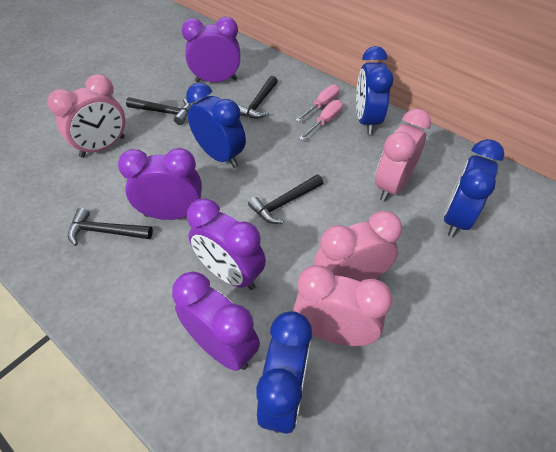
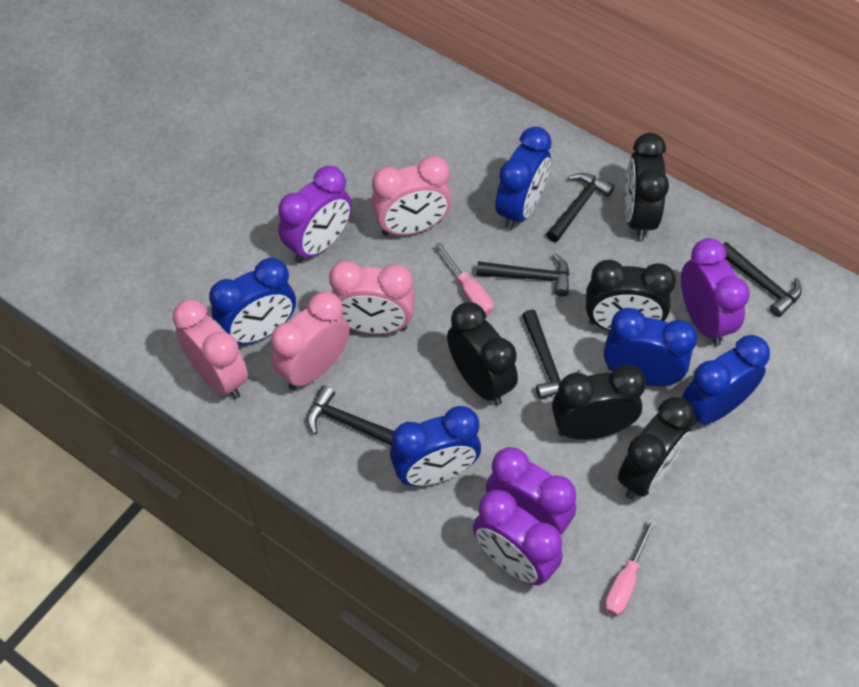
black clock: none = 0 -> [447,302,518,406] [552,365,646,440] [586,260,676,330] [618,397,695,499] [625,133,669,240] = 5
black hammer: [68,208,153,246] [126,97,191,125] [237,76,278,119] [248,174,323,224] = 4 -> [307,386,394,446] [477,253,570,297] [522,309,582,400] [546,173,615,242] [722,242,802,317] = 5
blue clock: [186,82,246,168] [256,311,312,434] [356,46,394,134] [444,139,505,237] = 4 -> [209,258,296,345] [390,406,481,486] [495,127,551,230] [604,308,697,386] [682,335,770,426] = 5

